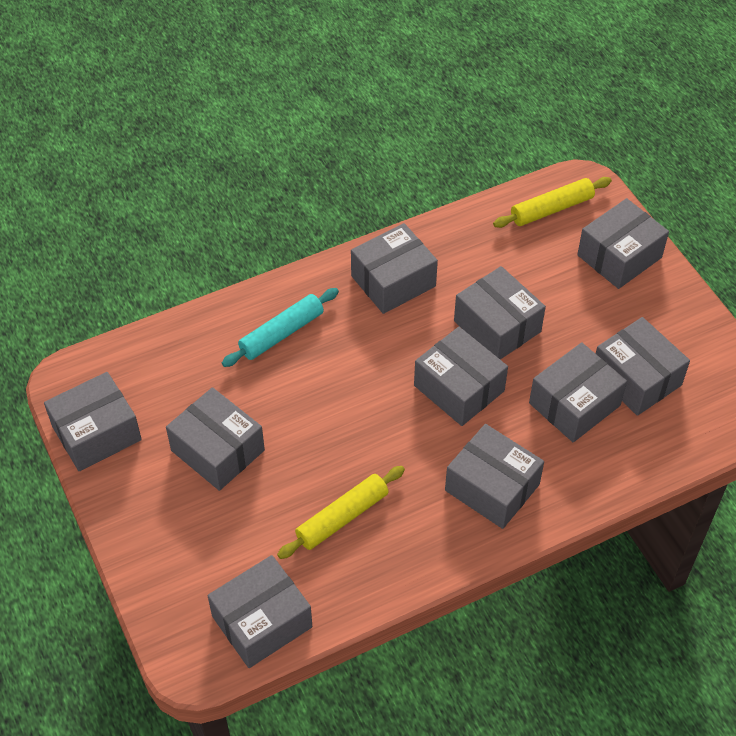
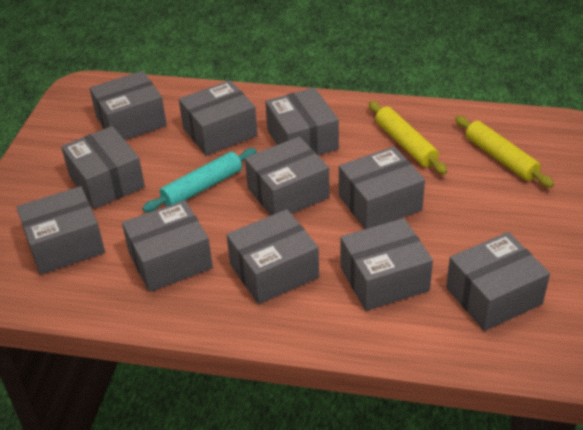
grey box: [44,372,142,471] [166,387,265,491] [208,555,312,668] [351,223,438,314] [414,327,508,426] [445,424,544,529] [454,266,546,360] [529,342,627,442] [577,198,669,289] [596,317,690,416] = 10 -> [16,186,105,275] [61,126,145,209] [90,71,167,140] [122,200,213,292] [179,80,258,156] [227,209,319,304] [245,137,329,215] [265,87,339,155] [339,146,425,229] [340,218,433,311] [446,232,550,331] = 11

